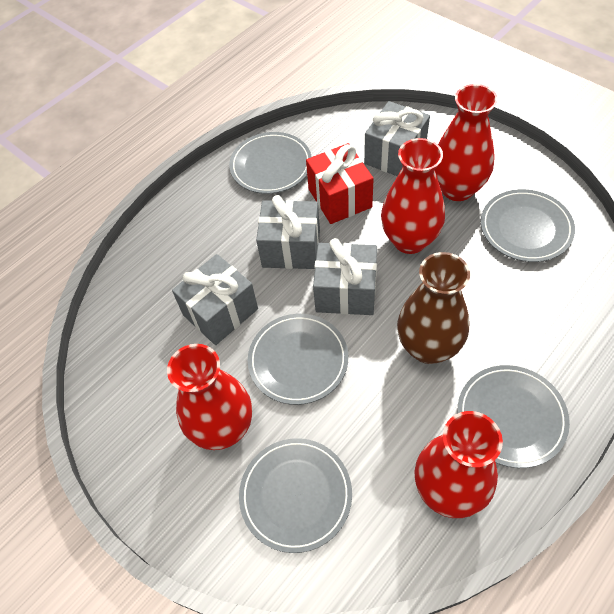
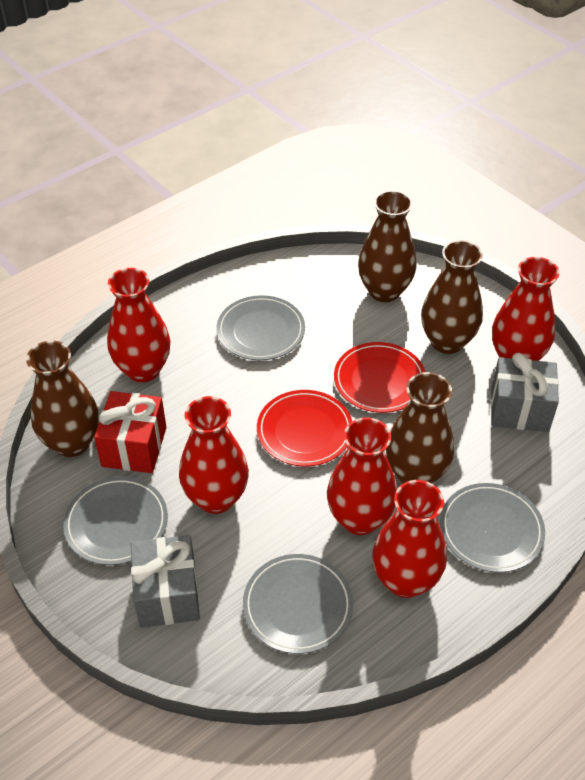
brown vase: [397,252,470,364] = 1 -> [26,341,99,457] [358,190,417,302] [386,372,454,484] [421,240,483,354] = 4
grey gift: [172,254,258,345] [256,195,320,269] [313,238,377,315] [364,101,430,176] = 4 -> [131,535,200,628] [491,353,559,432] = 2
grey plate: [229,132,311,194] [239,438,352,553] [248,314,348,405] [458,365,570,468] [481,189,575,262] = 5 -> [63,476,168,565] [217,295,305,360] [243,554,353,654] [440,483,545,573] = 4
red plate: none = 0 -> [257,390,352,467] [334,342,425,413] = 2
red vase: [167,344,252,450] [381,138,445,254] [414,411,503,518] [435,84,498,201] = 4 -> [107,268,170,382] [179,396,249,514] [327,417,397,535] [372,480,447,598] [492,257,560,361] = 5

